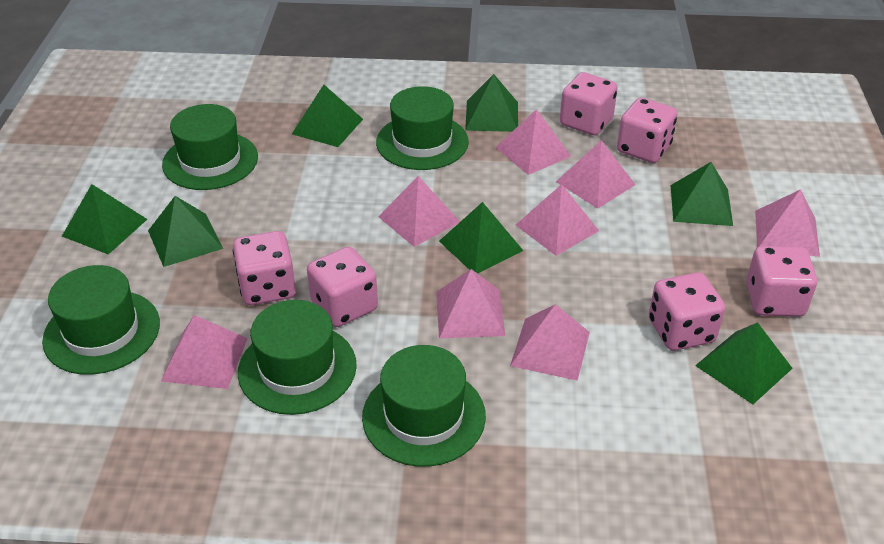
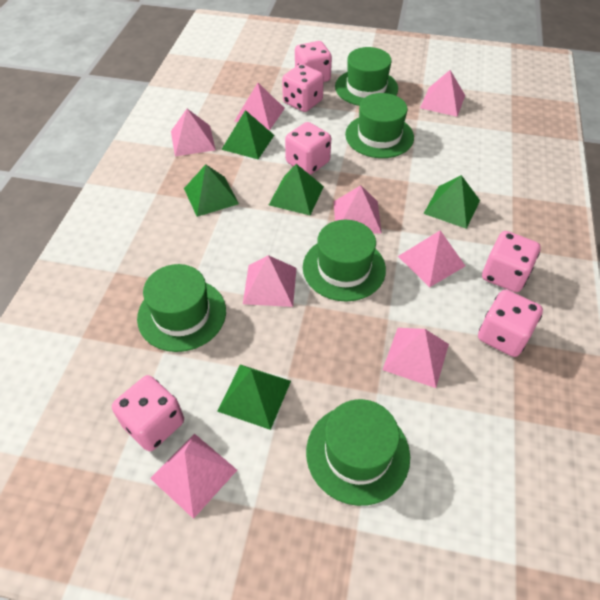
green pyramid: [62,184,147,255] [148,196,223,267] [292,85,363,147] [439,202,523,274] [465,74,518,132] [670,162,733,226] [695,322,793,405] = 7 -> [184,164,239,217] [217,364,291,430] [221,110,274,159] [269,164,324,215] [424,175,480,229] = 5

